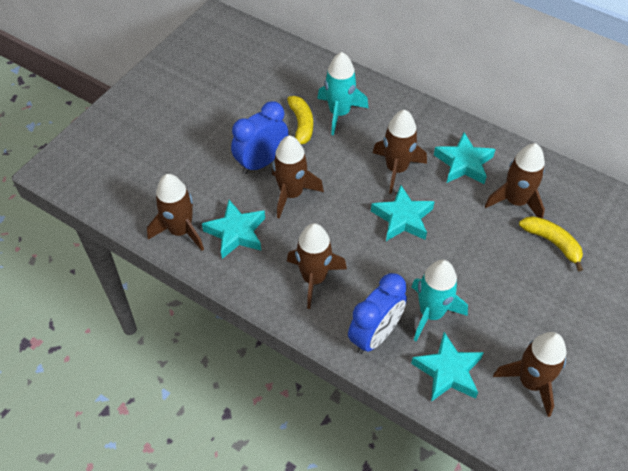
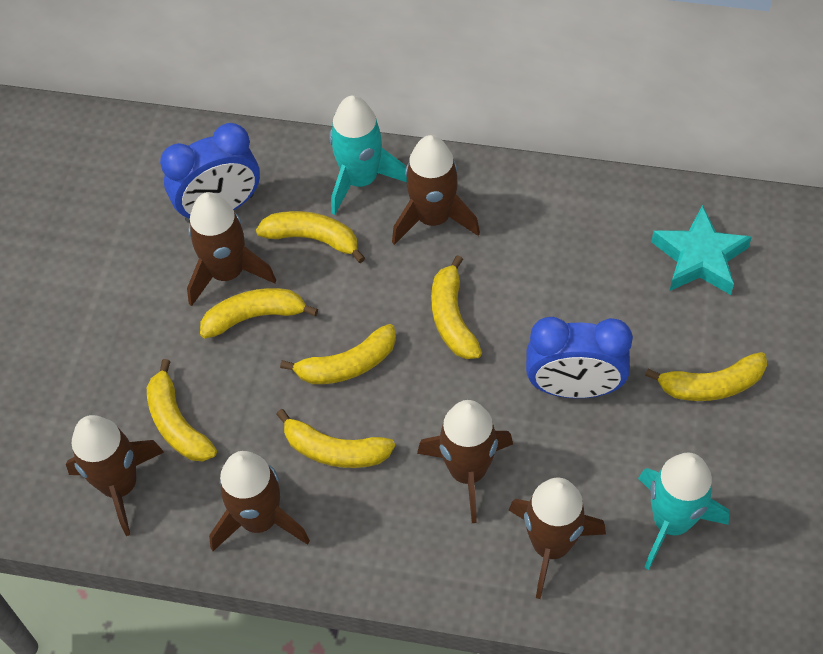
turquoise star: [202,200,265,259] [371,185,435,241] [411,332,484,402] [434,132,496,184] = 4 -> [651,205,752,295] = 1
yellow banana: [287,96,313,144] [519,216,583,271] = 2 -> [147,359,217,461] [200,288,318,338] [256,211,365,263] [276,409,395,468] [280,324,396,384] [431,255,482,359] [645,352,767,401] = 7

